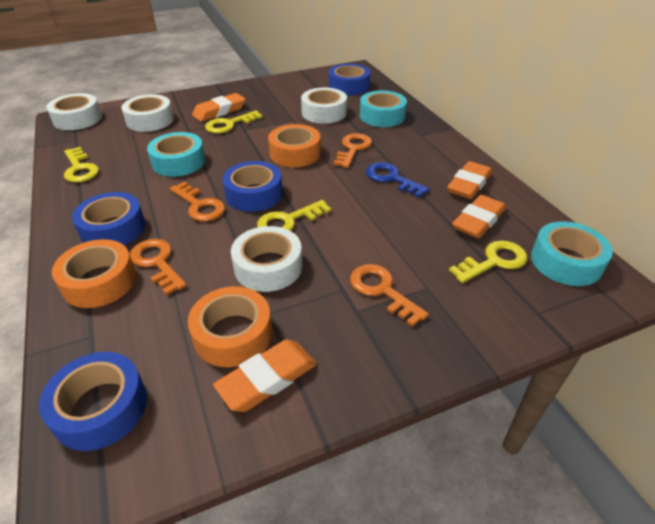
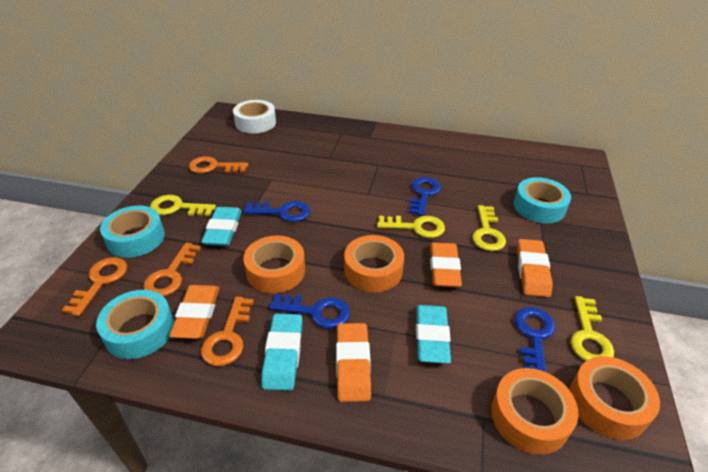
blue key: [366,162,430,198] = 1 -> [244,201,310,222] [269,294,350,329] [409,177,441,216] [515,307,555,372] = 4
blue tape: [39,352,147,451] [72,192,146,245] [222,161,283,212] [329,64,370,95] = 4 -> none = 0
orange tape: [52,239,136,308] [188,286,272,367] [268,124,321,167] = 3 -> [243,235,305,293] [344,235,404,292] [491,368,578,455] [570,356,660,440] = 4
turquoise eraser: none = 0 -> [201,207,242,246] [261,314,302,391] [416,305,451,364] = 3
white tape: [46,93,102,130] [121,94,174,132] [231,226,302,292] [301,87,347,124] = 4 -> [233,100,276,133] = 1

